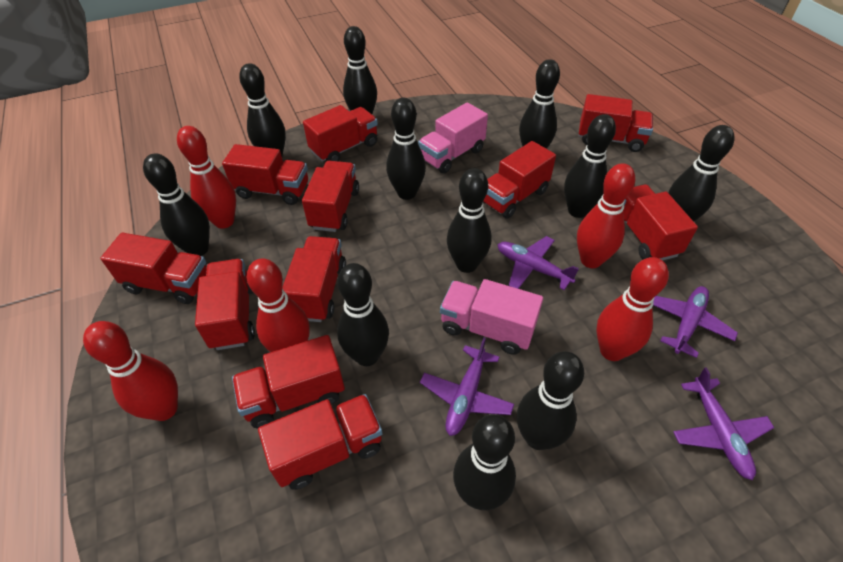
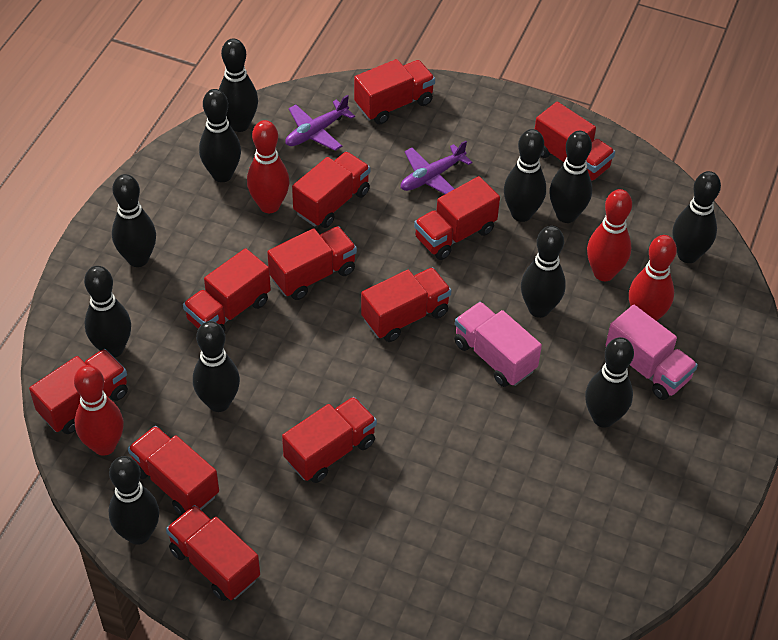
purple plane: [420,338,514,436] [497,236,579,290] [653,286,738,358] [673,367,774,480] = 4 -> [285,95,355,151] [401,141,472,194] = 2
red bowling pin: [83,321,178,421] [177,126,236,229] [247,258,310,352] [577,163,635,268] [596,257,669,361] = 5 -> [74,365,124,456] [247,120,290,213] [587,189,632,281] [629,235,677,321] = 4

